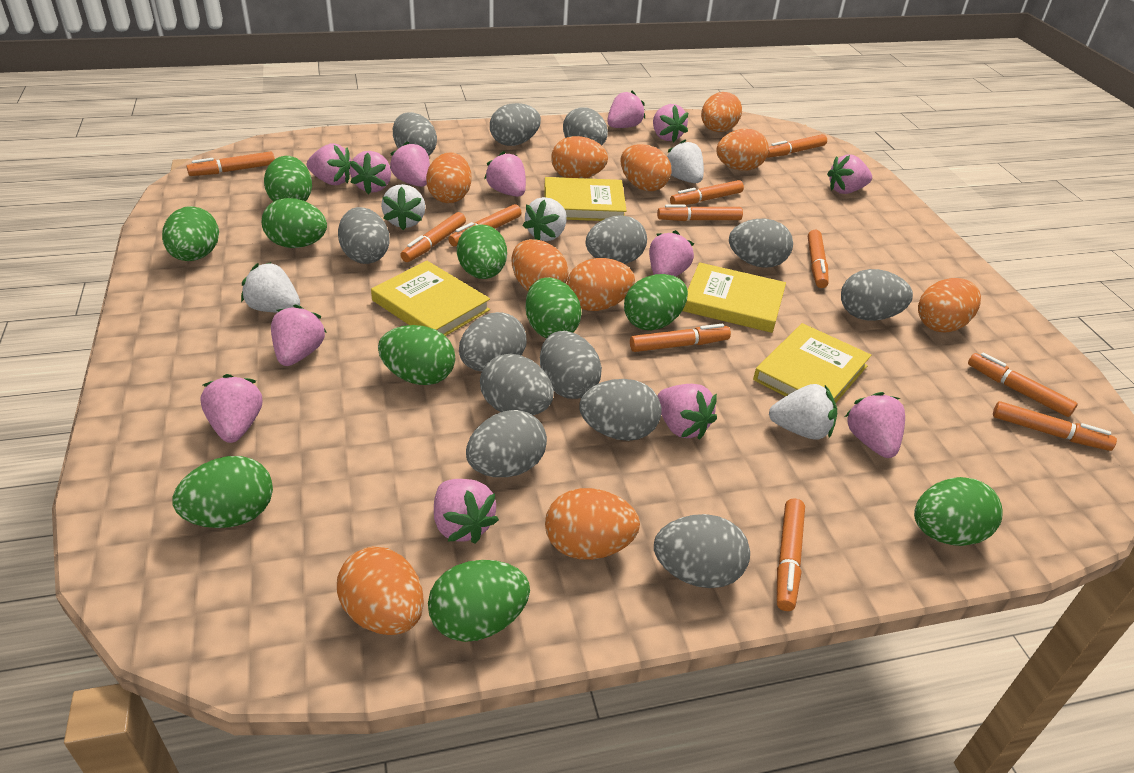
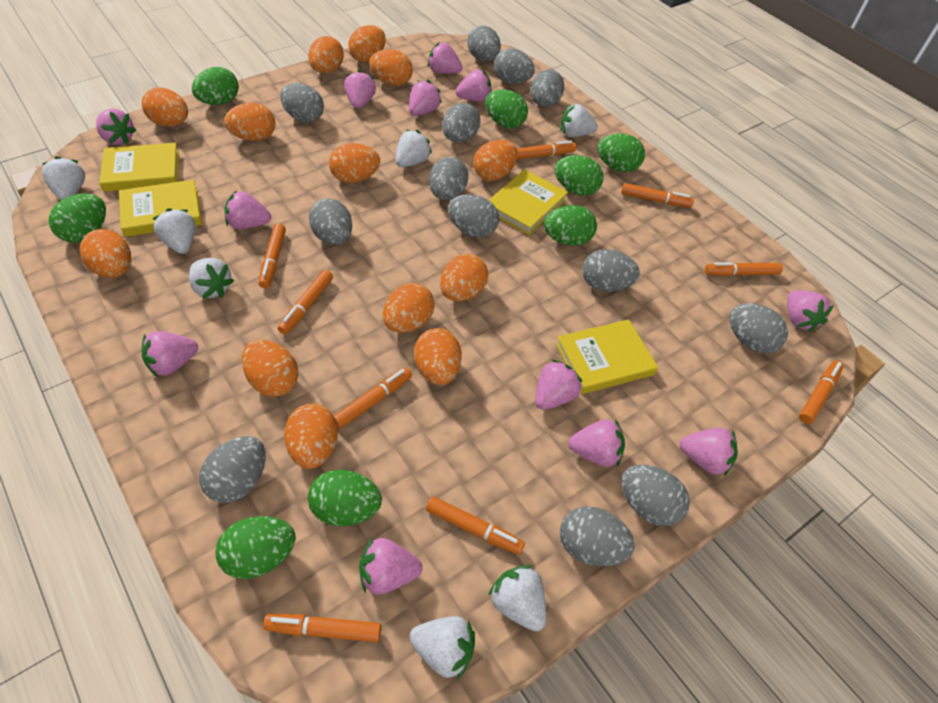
green egg: [162,206,219,261] [173,456,273,528] [262,198,327,248] [264,156,312,202] [378,325,455,385] [428,560,530,642] [457,224,507,279] [525,277,582,338] [624,274,688,330] [914,477,1003,546] = 10 -> [49,193,106,243] [192,67,239,105] [215,516,296,579] [308,470,382,526] [485,89,528,128] [544,205,597,246] [555,155,603,196] [597,133,645,172] = 8
orange egg: [337,547,424,635] [426,152,472,203] [511,239,569,291] [545,488,640,560] [551,136,608,178] [567,258,635,311] [620,144,672,191] [701,92,742,132] [716,129,769,171] [918,278,981,333] = 10 -> [80,229,131,278] [142,87,188,127] [224,103,275,141] [242,340,298,397] [284,403,338,469] [308,36,344,73] [329,143,380,183] [348,25,386,62] [369,49,413,86] [383,283,435,333] [414,328,462,385] [440,254,488,301] [473,140,518,181] = 13
orange marker: [187,151,275,176] [401,212,466,262] [448,204,521,247] [630,324,731,352] [657,205,743,221] [670,180,744,205] [767,134,827,158] [777,498,805,611] [808,230,829,288] [968,353,1078,417] [993,401,1117,451] = 11 -> [259,223,286,288] [263,614,381,642] [278,270,333,334] [334,367,412,429] [426,496,525,555] [517,141,576,160] [621,183,694,208] [705,262,783,276] [799,360,844,424] = 9
pink strawberry: [201,374,262,443] [271,305,327,366] [307,143,351,185] [350,151,391,194] [390,141,430,187] [434,479,499,544] [484,151,526,197] [607,91,646,128] [649,230,694,277] [653,104,688,142] [658,384,717,440] [827,154,872,194] [845,392,905,458] = 13 -> [96,109,136,145] [142,331,198,377] [225,190,271,229] [344,70,376,109] [359,538,422,594] [409,80,442,116] [428,42,462,74] [455,69,491,102] [535,359,582,410] [568,419,625,467] [680,428,738,477] [787,290,834,332] = 12
white strawberry: [241,262,300,312] [381,184,425,230] [523,197,567,241] [667,140,704,183] [769,384,837,440] = 5 -> [42,156,85,200] [153,208,195,254] [189,258,234,299] [395,130,432,167] [409,616,475,680] [488,565,546,631] [560,104,598,137] = 7

